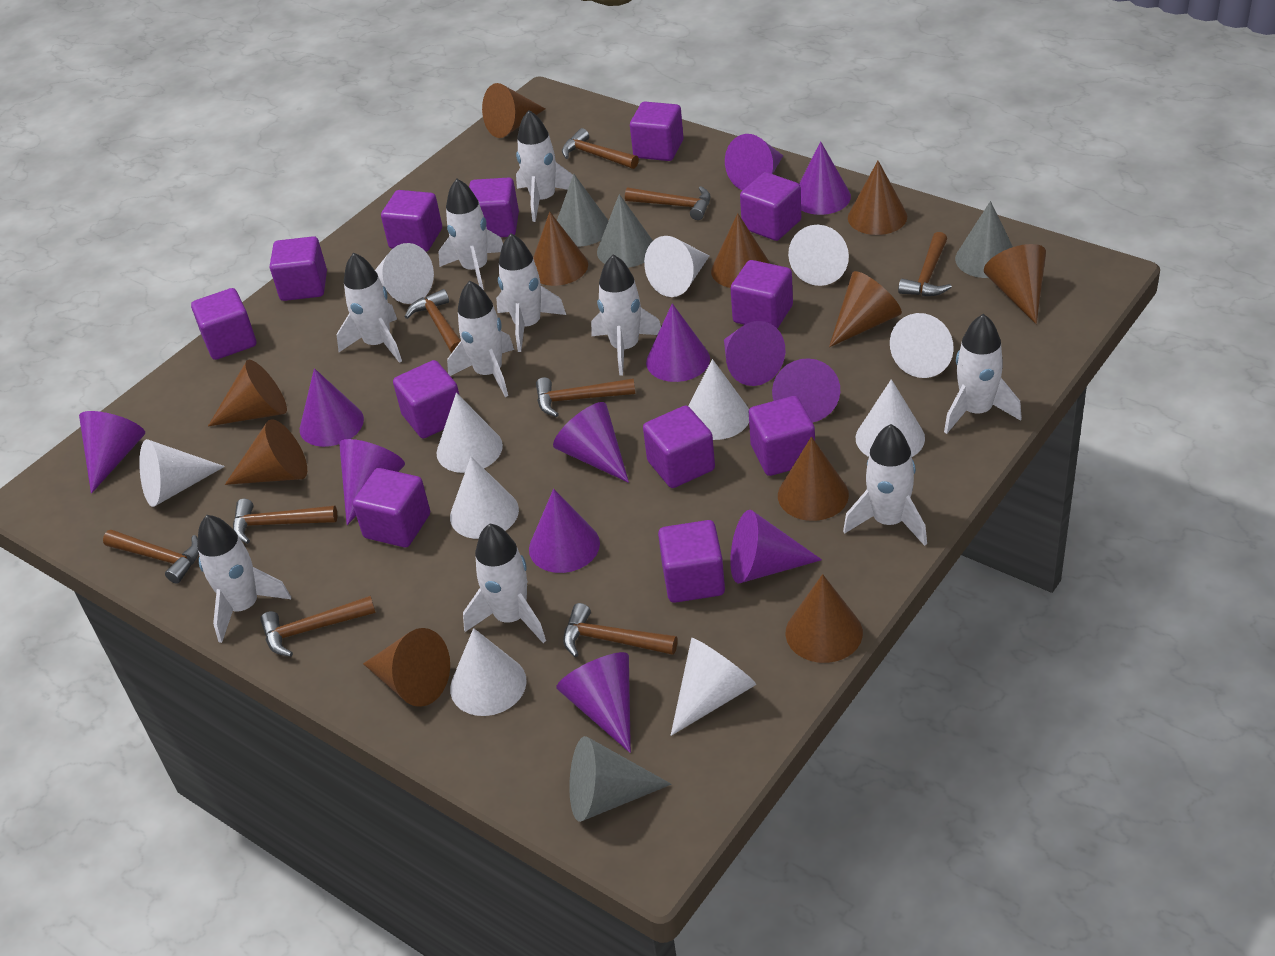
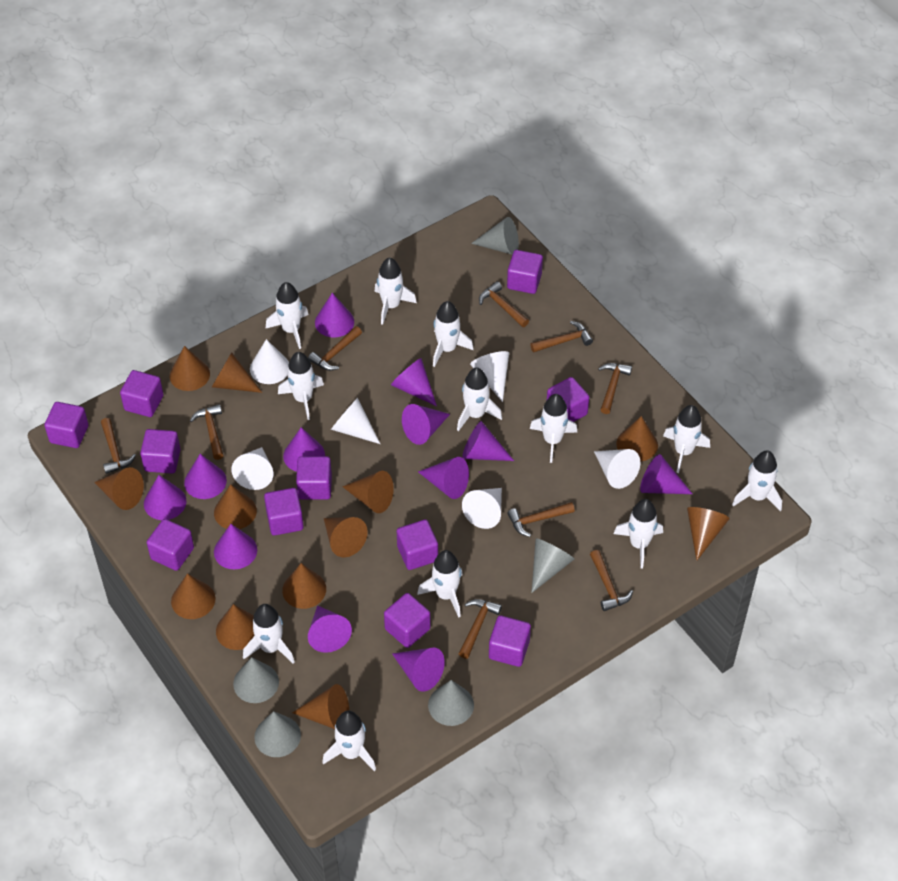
brown cone: [208,360,287,426] [225,419,307,485] [363,628,450,707] [482,83,545,138] [533,212,588,286] [711,213,770,288] [778,436,849,521] [786,574,863,663] [829,271,902,347] [848,161,907,235] [984,244,1046,324] = 11 -> [94,467,144,510] [170,346,210,391] [171,573,215,619] [212,352,262,393] [214,484,257,529] [216,604,255,650] [282,563,326,609] [292,684,349,729] [324,517,368,558] [342,471,394,513] [616,416,658,461] [687,507,730,561] = 12
grey cone: [557,174,609,247] [569,736,672,822] [597,194,653,268] [955,201,1013,278] = 4 -> [233,657,279,703] [254,711,301,757] [428,680,474,726] [471,217,519,255] [531,538,574,593] = 5
purple cube: [191,288,256,360] [270,236,327,301] [353,468,430,547] [381,190,442,252] [393,360,460,438] [469,177,519,237] [630,102,683,161] [643,406,715,488] [658,520,725,603] [730,260,793,329] [740,172,801,241] [749,396,815,476] = 12 -> [44,402,89,448] [120,370,163,417] [140,429,181,474] [147,519,194,571] [264,488,304,536] [296,456,332,500] [384,593,431,648] [397,519,438,570] [489,615,531,667] [507,250,543,294] [547,377,589,422] = 11
white cone: [139,439,225,507] [375,243,434,304] [436,393,503,473] [450,457,519,539] [450,628,527,716] [644,236,709,297] [671,638,756,736] [688,359,749,440] [788,225,849,286] [856,379,925,457] [890,313,954,378] = 11 -> [232,447,273,490] [250,339,289,384] [331,398,380,444] [462,488,502,529] [470,351,509,402] [594,449,640,489] = 6
white rocket: [197,515,291,643] [337,252,402,363] [438,179,503,290] [447,281,514,397] [463,523,546,643] [496,233,566,352] [516,110,573,222] [591,254,661,376] [843,424,927,546] [944,314,1022,434] = 10 -> [243,604,294,663] [266,282,309,349] [278,352,324,420] [322,711,376,771] [375,257,417,325] [417,550,463,618] [433,301,474,367] [457,367,502,431] [530,394,577,463] [614,499,663,569] [663,405,710,473] [732,450,782,511] = 12

